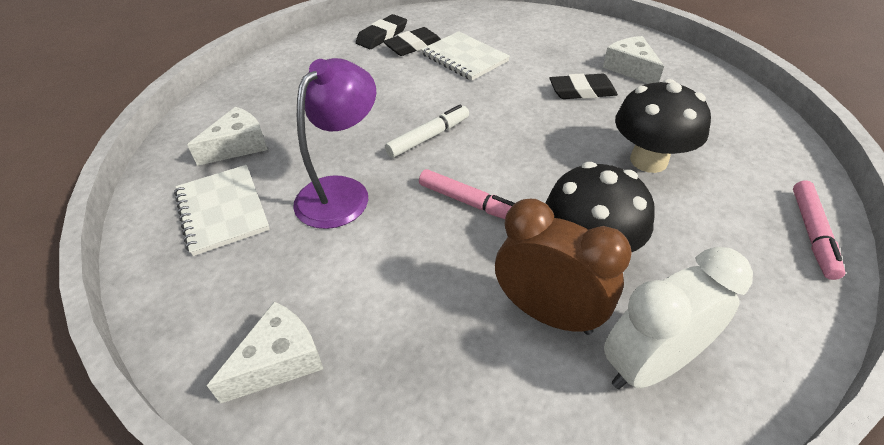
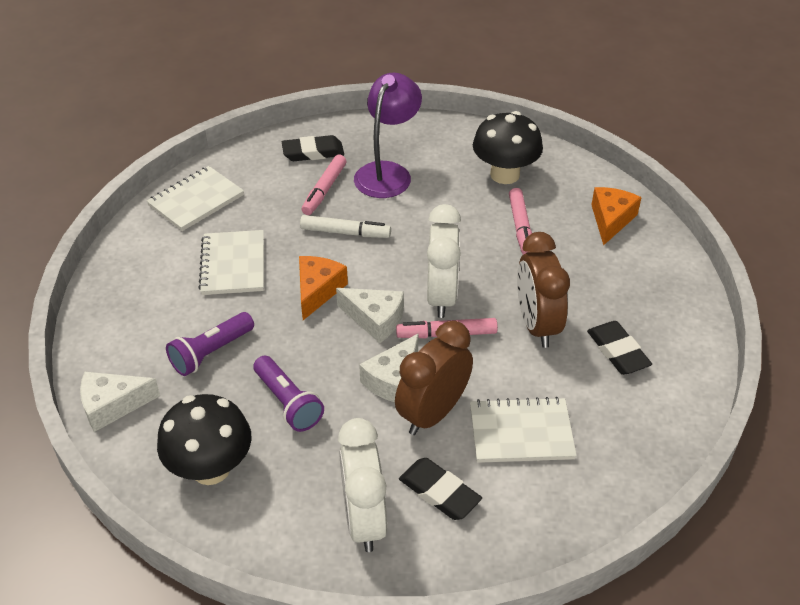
brown clock: [495,199,632,335] = 1 -> [395,321,473,435] [517,232,570,348] = 2
orange cheese: none = 0 -> [299,256,348,320] [591,187,642,246] = 2
pink marker: [419,169,515,219] [793,181,845,280] = 2 -> [301,155,346,215] [396,318,498,338] [509,188,532,255] = 3
purple flashlight: none = 0 -> [166,312,254,376] [253,356,324,432] = 2
white clock: [604,247,753,389] = 1 -> [338,418,387,552] [427,204,461,318] = 2
white notebook: [174,165,270,256] [421,31,510,81] = 2 -> [147,166,244,231] [198,230,264,295] [470,397,577,463] = 3

